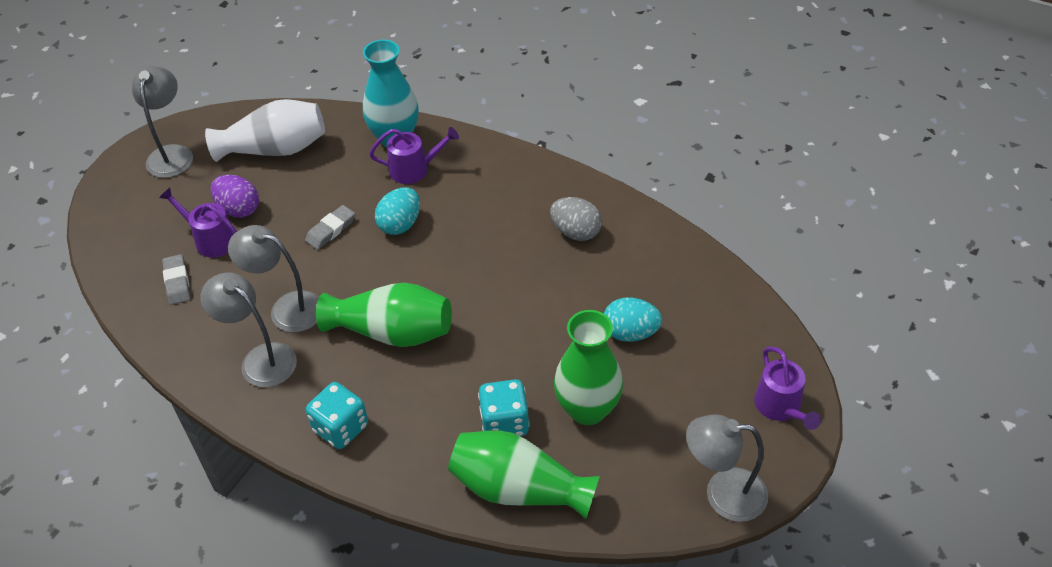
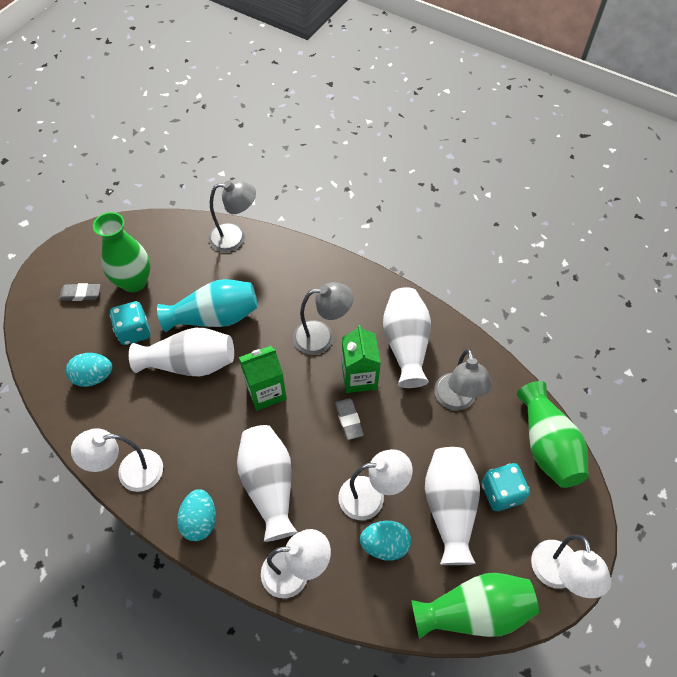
green carton: none = 0 -> [239,346,287,411] [342,325,381,393] = 2
grey egg: [550,197,602,241] = 1 -> none = 0
grey lamp: [132,66,193,178] [201,272,297,387] [228,225,319,332] [686,414,768,522] = 4 -> [208,180,256,252] [293,282,353,355] [434,349,492,410] = 3
purple egg: [211,175,259,218] = 1 -> none = 0
purple watering can: [159,187,237,258] [369,127,459,184] [754,347,821,430] = 3 -> none = 0
turquoise egg: [375,187,420,235] [604,298,662,342] = 2 -> [66,353,112,387] [177,489,216,541] [360,521,411,561] = 3
white lamp: none = 0 -> [71,428,163,492] [261,529,331,598] [338,449,413,520] [531,535,611,598] = 4
white vase: [205,99,325,162] = 1 -> [129,328,234,376] [237,425,298,542] [383,287,431,388] [425,447,480,565] = 4

